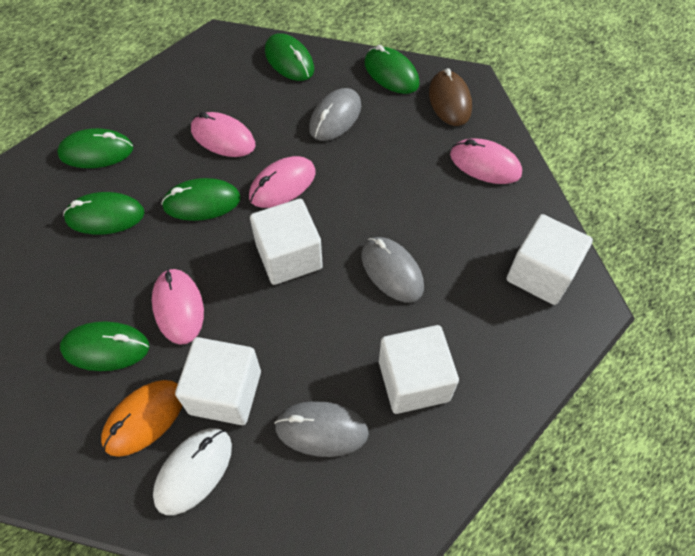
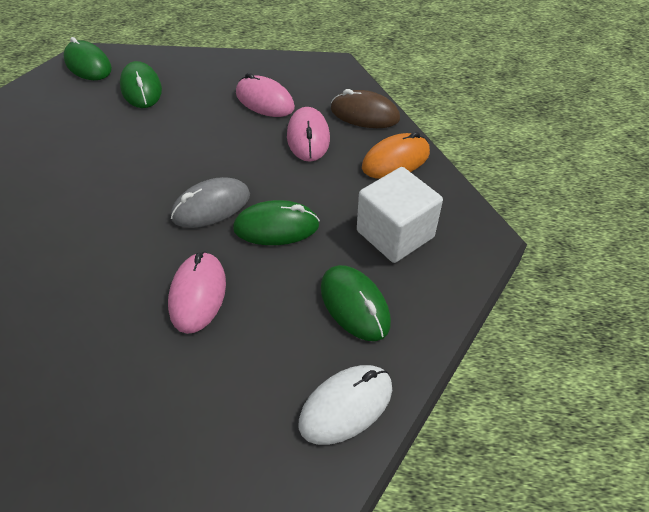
green mouse: [57,128,133,168] [60,321,149,371] [63,192,145,235] [161,178,241,221] [265,33,314,81] [364,45,420,94] = 6 -> [64,37,112,80] [120,61,162,108] [233,200,320,245] [321,265,391,341] = 4
grey mouse: [274,401,369,457] [309,88,361,141] [361,237,424,303] = 3 -> [171,177,250,228] = 1
pink mouse: [152,268,204,345] [191,112,255,157] [249,156,316,208] [450,139,522,184] = 4 -> [168,251,226,334] [236,73,295,117] [287,107,330,162] = 3
white cube: [175,337,261,425] [250,199,323,285] [379,325,459,414] [506,214,593,305] = 4 -> [357,167,443,263] = 1

